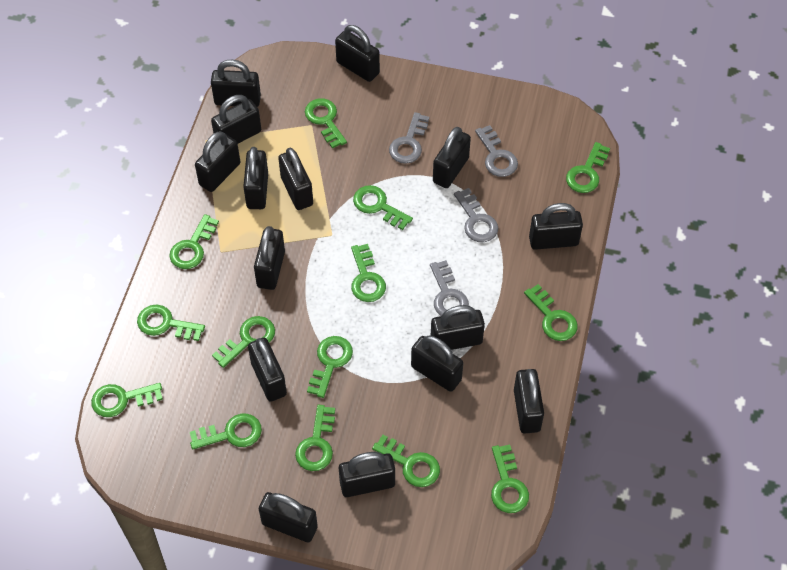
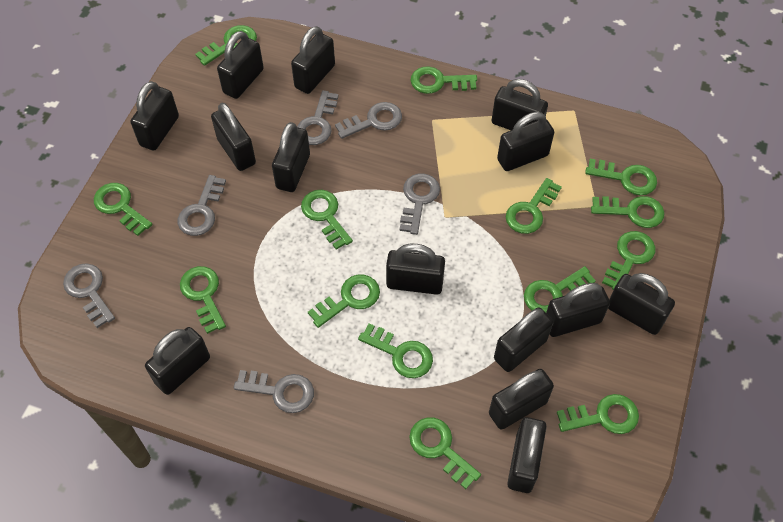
black padlock: [195,131,240,192] [211,60,261,107] [211,95,261,144] [243,147,268,209] [248,338,287,402] [254,226,285,290] [259,492,318,542] [278,148,313,210] [335,25,380,82] [339,452,395,497] [411,335,463,392] [431,305,485,350] [433,127,471,188] [514,369,544,433] [529,203,583,250] = 15 -> [131,81,179,151] [145,327,210,395] [211,103,256,171] [217,31,264,99] [272,122,310,192] [291,26,335,94] [386,244,445,295] [489,369,554,430] [492,79,548,130] [494,307,553,372] [497,112,554,171] [507,417,546,493] [546,283,610,337] [608,273,675,335] = 14
grey key: [389,112,429,164] [430,260,469,316] [454,188,498,242] [475,125,518,177] = 4 -> [63,263,115,328] [177,175,226,236] [234,370,314,413] [297,90,339,145] [335,102,402,139] [400,174,440,235] = 6

